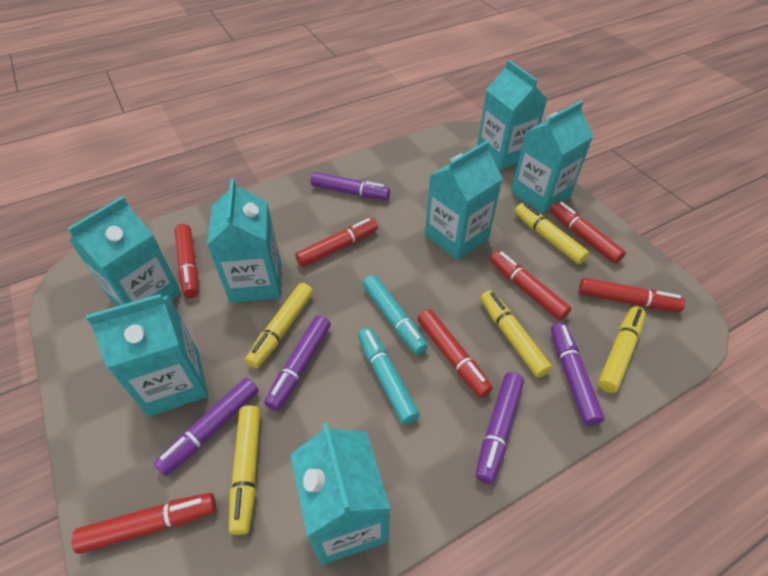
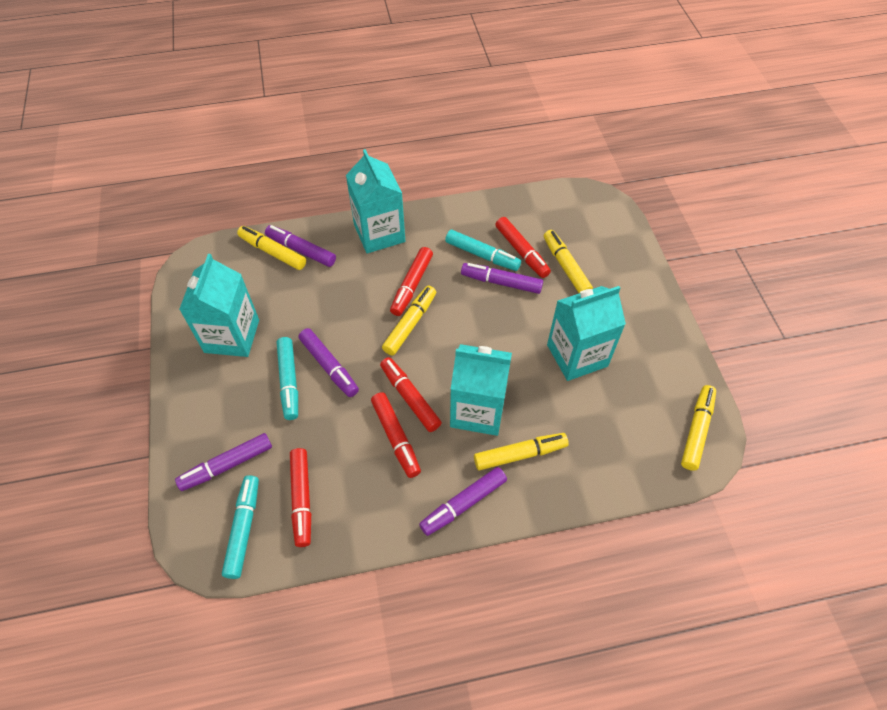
red marker: [72,493,216,554] [174,224,198,298] [295,218,378,267] [417,309,493,398] [490,251,572,320] [550,202,626,264] [579,277,685,312] = 7 -> [290,448,311,547] [371,392,421,478] [380,357,442,432] [390,247,433,316] [495,217,551,278] = 5
turquoise carton: [67,196,181,306] [86,294,208,417] [207,178,281,303] [290,423,390,565] [425,141,503,260] [477,60,547,170] [511,100,593,214] = 7 -> [179,254,259,357] [346,149,405,253] [450,344,512,436] [547,286,626,381] = 4
turquoise marker: [358,328,420,425] [363,275,428,355] = 2 -> [222,475,259,579] [277,337,298,420] [445,230,521,271] = 3

